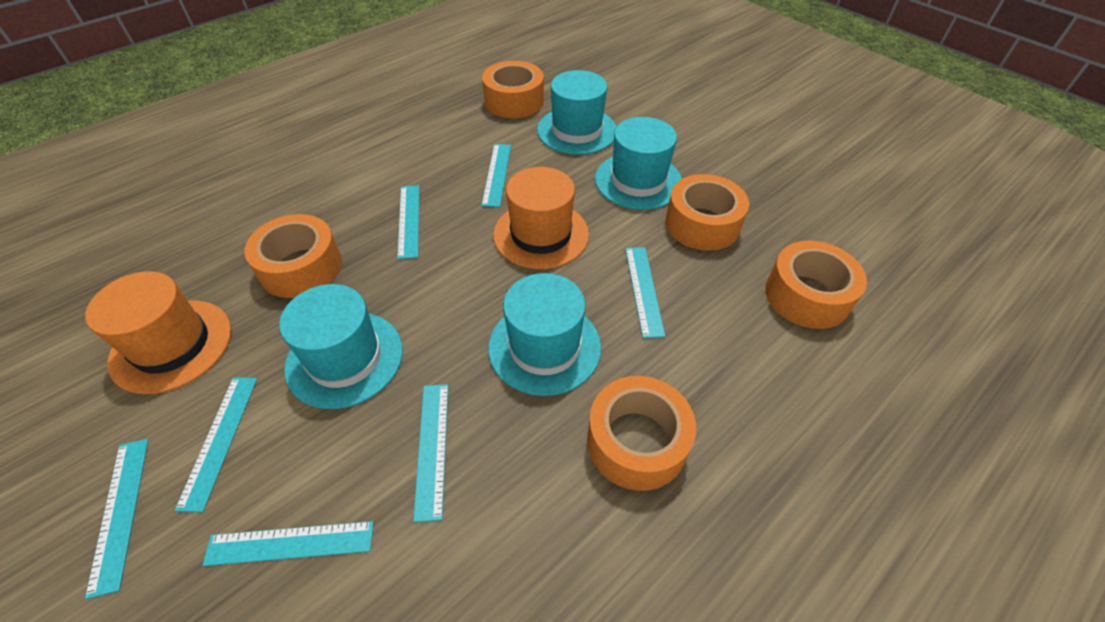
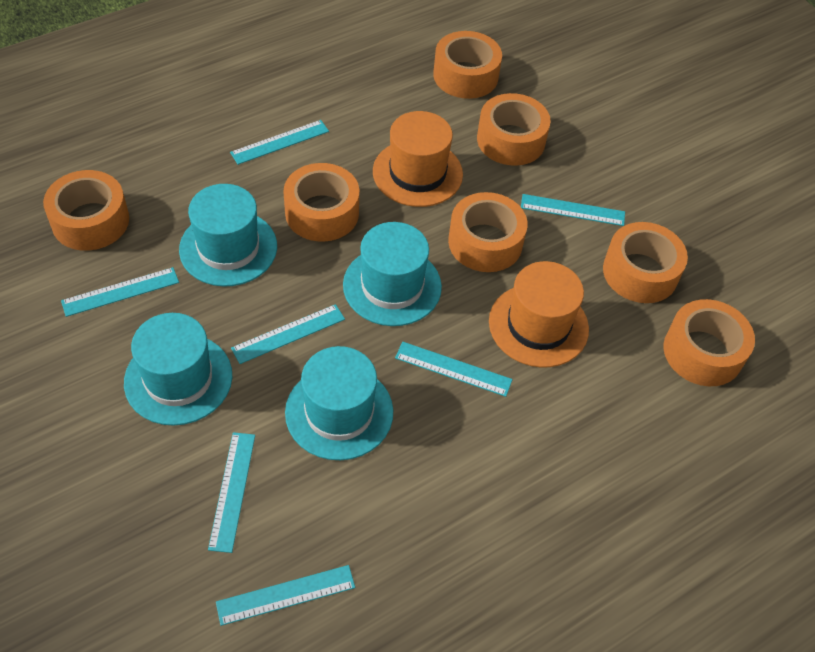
orange tape: [244,214,342,298] [482,61,544,118] [587,376,696,491] [665,174,749,251] [765,241,867,329] = 5 -> [43,170,129,251] [284,163,359,242] [433,31,502,99] [448,192,528,272] [477,93,551,166] [603,222,688,303] [663,299,755,386] = 7

